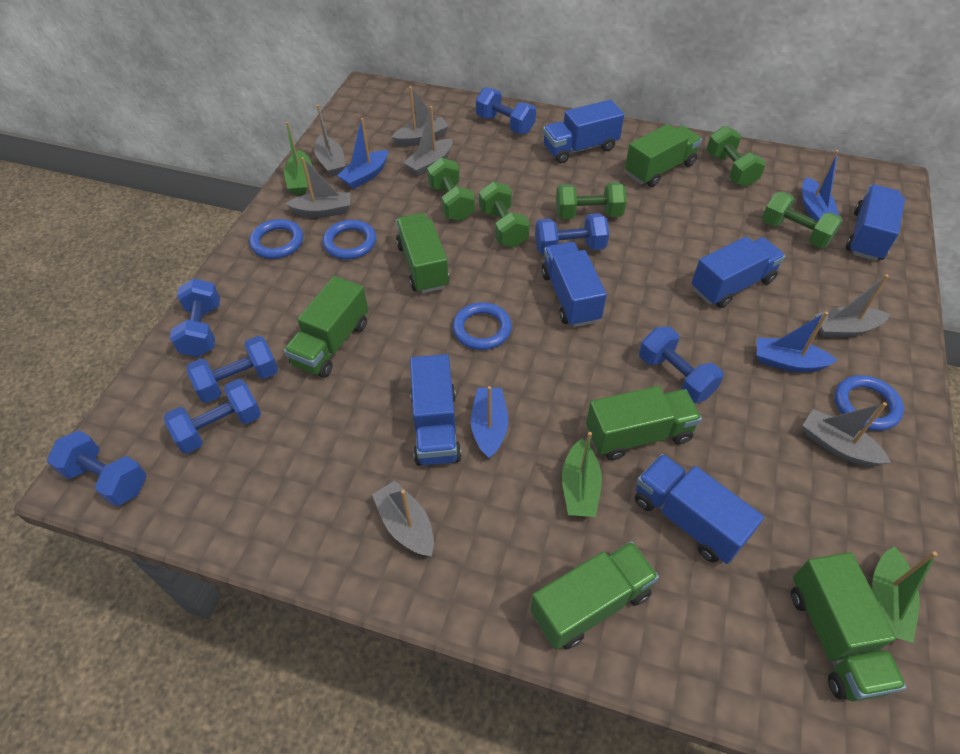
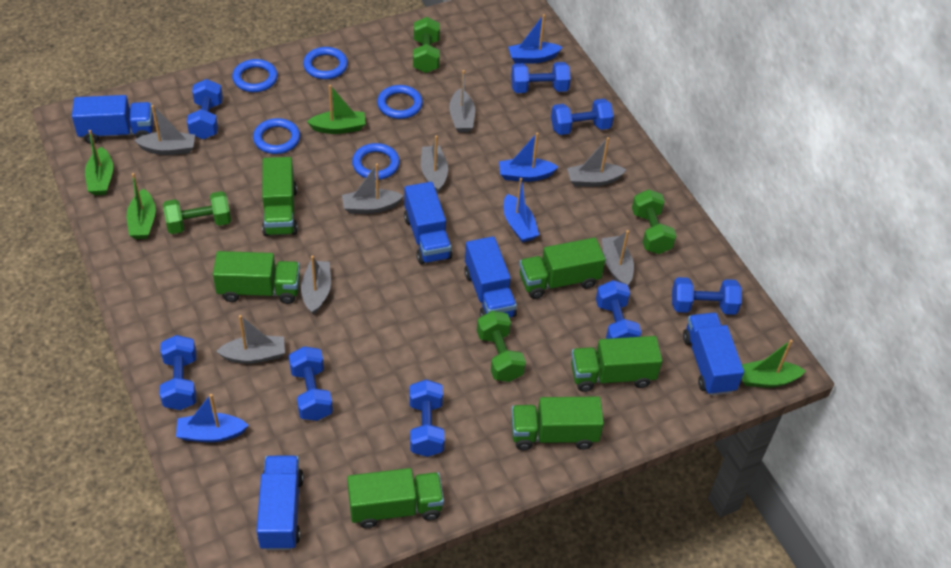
blue dumbbell: [47,430,146,506] [164,379,261,454] [170,278,220,357] [186,336,278,403] [476,87,536,134] [535,213,609,255] [639,326,724,403] = 7 -> [160,335,196,410] [187,79,223,139] [289,346,333,421] [409,379,445,457] [511,62,571,93] [551,99,614,135] [596,280,641,339] [672,277,742,315] = 8
blue ring: [249,219,303,259] [323,220,376,259] [452,302,512,350] [835,375,904,431] = 4 -> [232,59,278,92] [253,118,300,154] [303,47,348,79] [352,143,400,180] [377,85,423,119] = 5
blue truck: [410,354,462,466] [541,242,607,327] [543,100,624,163] [635,454,764,564] [692,237,785,308] [846,184,905,261] = 6 -> [72,95,153,144] [257,456,304,550] [404,182,452,264] [464,236,517,318] [683,313,744,396] = 5
green boat: [284,121,312,195] [562,432,602,517] [872,546,937,643] = 3 -> [85,130,113,195] [127,173,156,239] [307,85,366,134] [742,340,806,387] = 4
green dumbbell: [427,158,475,221] [479,181,530,247] [556,182,627,219] [706,126,766,187] [762,192,843,248] = 5 -> [163,191,231,234] [413,17,440,73] [477,311,526,382] [632,189,676,254] = 4
grey boat: [286,157,350,218] [314,105,346,176] [372,481,434,556] [391,86,449,147] [403,106,452,176] [803,402,891,467] [815,274,890,337] = 7 -> [134,105,195,155] [216,315,285,364] [301,256,331,315] [342,163,403,214] [421,135,448,193] [449,70,475,133] [567,137,626,187] [601,230,634,285] = 8

